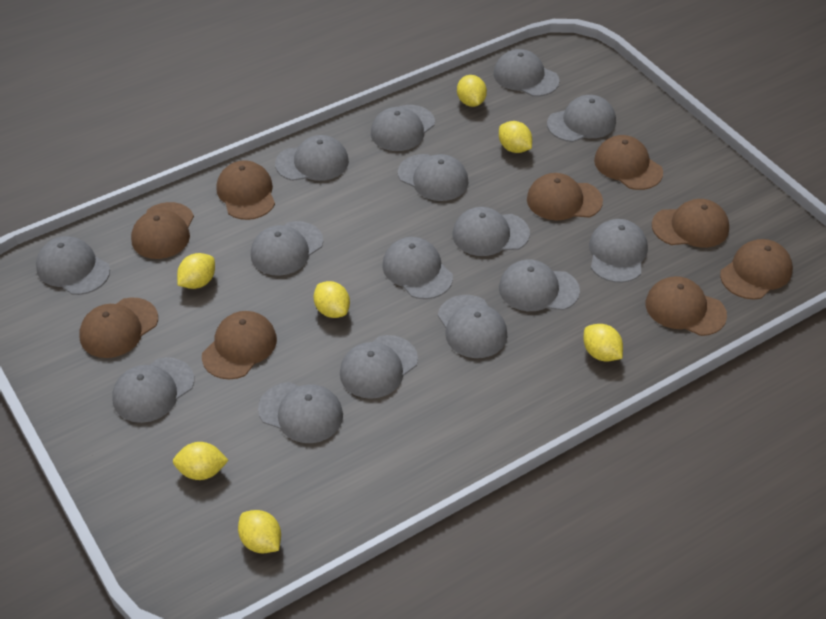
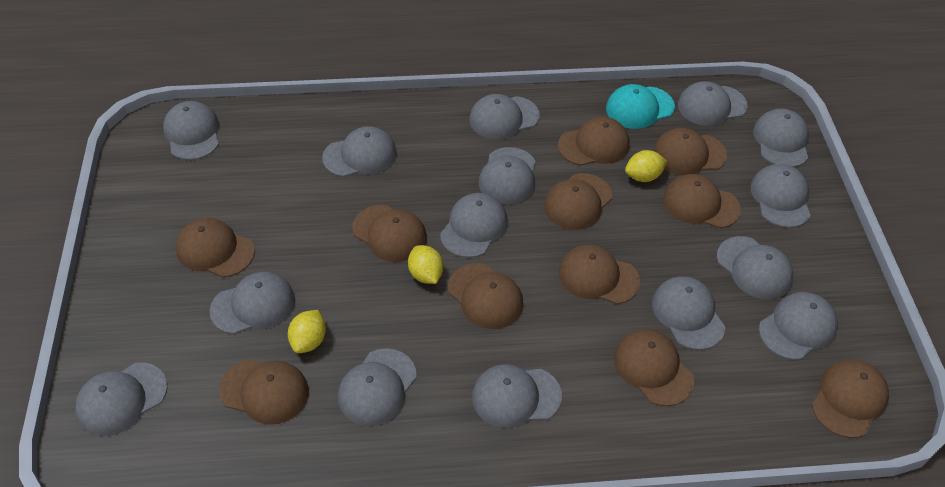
brown cap: [79,298,158,358] [131,202,194,259] [202,311,277,379] [216,160,275,220] [527,173,603,220] [594,135,663,190] [646,276,727,336] [652,199,729,248] [720,239,793,300] = 9 -> [176,218,255,278] [219,359,309,425] [352,205,427,262] [448,263,523,329] [544,173,612,230] [558,117,630,166] [559,245,640,304] [614,329,694,406] [653,128,727,175] [663,174,741,228] [812,359,889,438] = 11
turquoise cap: none = 0 -> [606,84,675,129] = 1
yellow lemon: [173,442,229,480] [177,253,215,289] [238,510,281,553] [314,281,350,318] [457,75,487,107] [499,121,532,153] [584,324,623,361] = 7 -> [288,310,326,353] [408,245,443,284] [625,150,667,182] = 3

